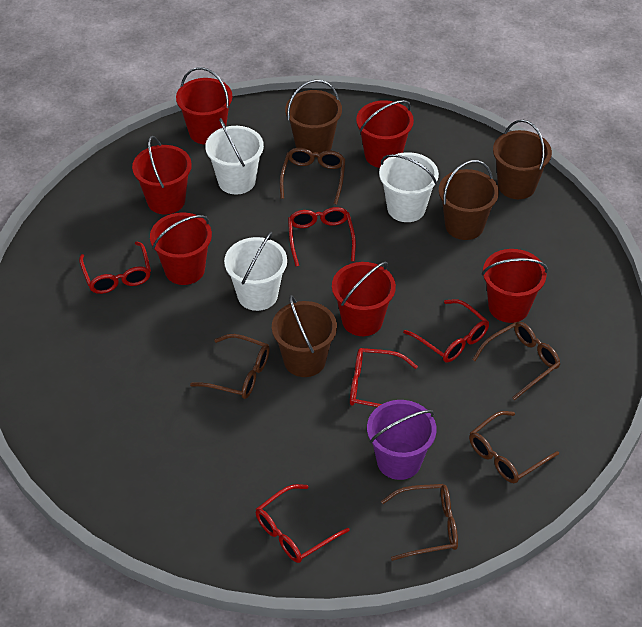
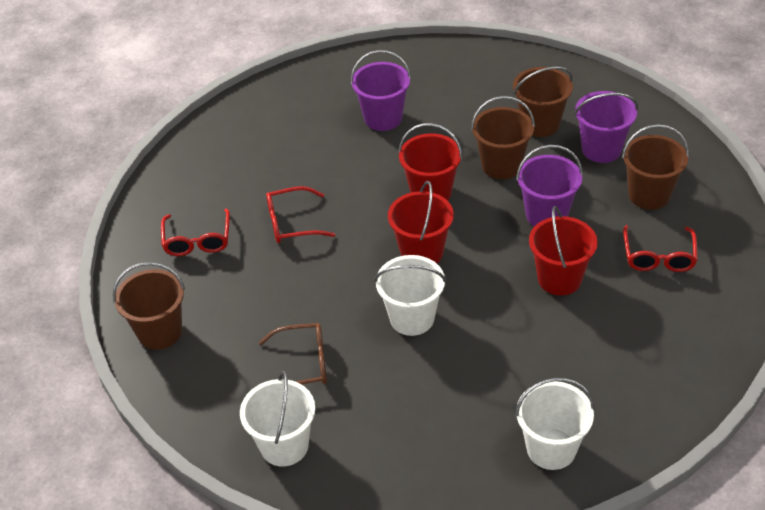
brown glasses: [190,334,270,399] [280,148,345,204] [381,484,458,561] [469,411,559,483] [472,322,560,400] = 5 -> [258,323,327,385] = 1
purple bucket: [367,400,437,480] = 1 -> [350,50,411,131] [516,145,583,226] [574,91,638,163] = 3
red bucket: [132,136,192,214] [150,212,212,285] [176,67,232,145] [332,262,396,336] [356,100,414,168] [482,249,548,323] = 6 -> [388,181,454,263] [398,123,463,201] [529,206,597,296] = 3
red glasses: [79,242,151,294] [256,484,350,563] [288,207,356,267] [350,348,418,407] [403,299,489,362] = 5 -> [161,208,230,256] [266,186,335,243] [623,225,698,272] = 3

